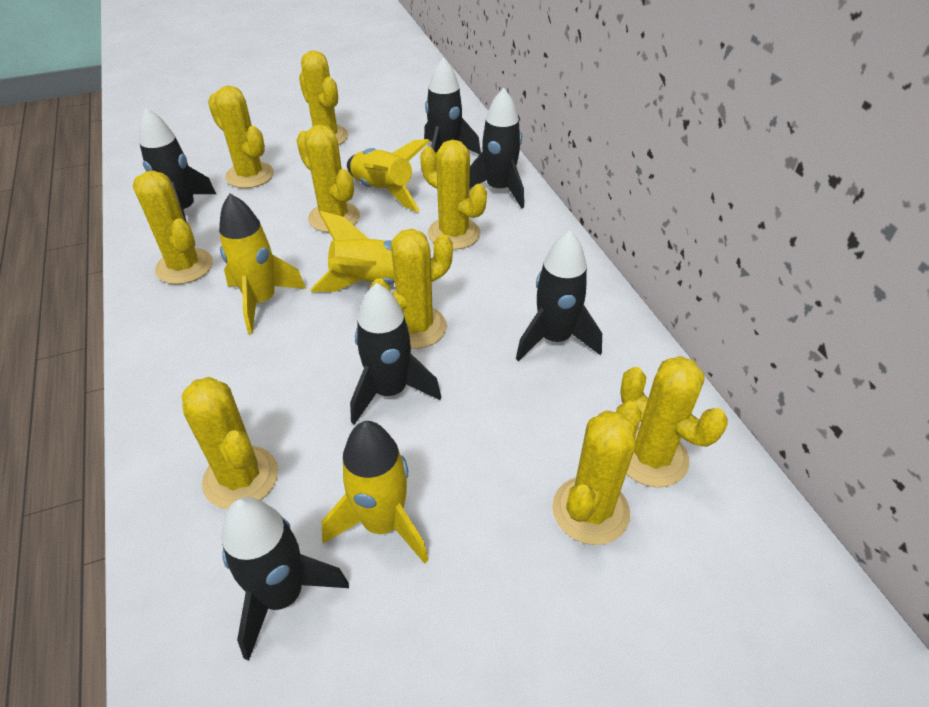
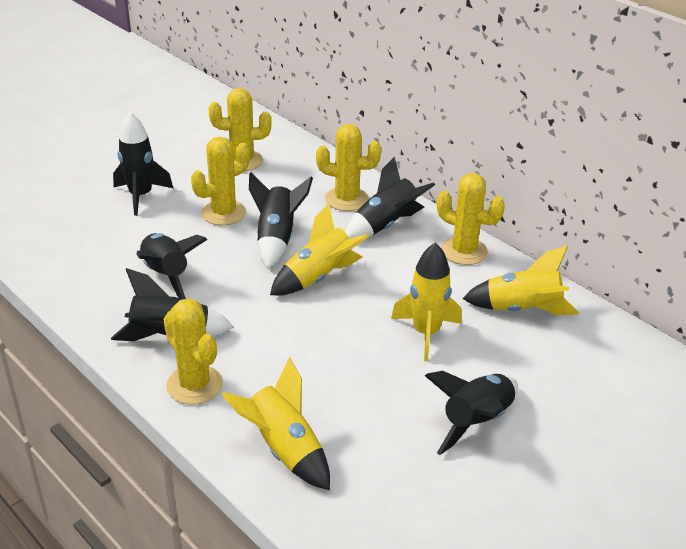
yellow cactus: [133,171,213,284] [182,377,278,509] [208,86,274,188] [297,125,360,233] [299,50,349,145] [370,229,453,349] [420,140,487,250] [552,401,642,545] [620,356,728,487] = 9 -> [163,299,223,405] [191,137,250,225] [209,88,272,171] [316,124,381,211] [437,173,505,265] = 5

